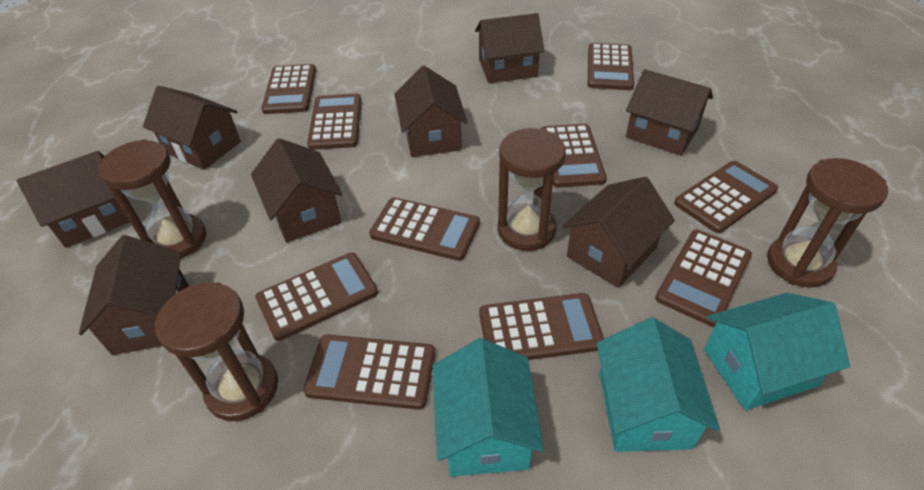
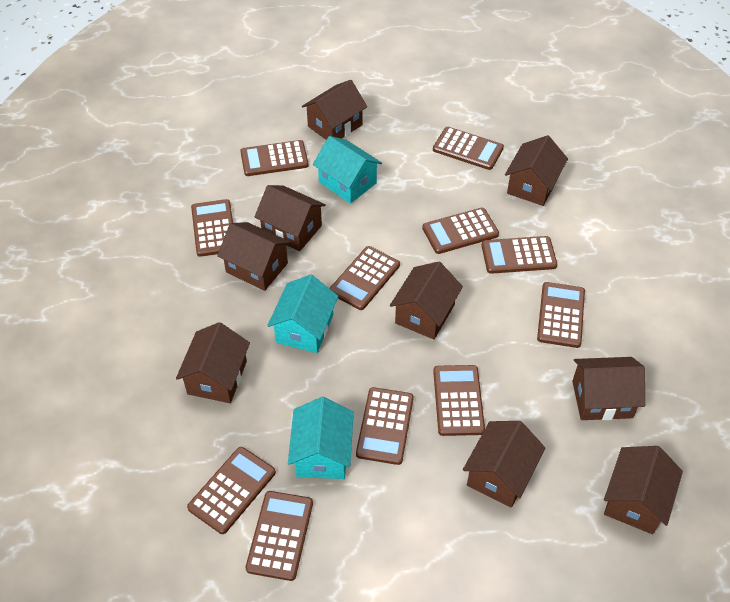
brown calculator: [255,252,378,341] [261,64,316,114] [303,334,435,410] [307,94,361,150] [369,197,480,261] [479,293,604,360] [541,124,607,188] [588,43,634,90] [655,230,752,327] [674,161,778,233] = 10 -> [187,447,276,534] [191,199,233,257] [240,140,309,176] [245,491,313,581] [329,246,400,310] [356,387,414,465] [422,208,499,254] [433,127,504,170] [433,365,485,436] [481,236,557,274] [537,282,585,348] = 11
brown hourglass: [98,139,206,259] [154,282,278,421] [498,128,566,251] [767,158,888,288] = 4 -> none = 0
brown house: [17,151,130,248] [79,235,189,355] [143,86,241,170] [251,138,343,243] [394,66,468,157] [475,13,544,83] [562,177,675,288] [626,69,713,156] = 8 -> [176,322,250,403] [217,222,291,291] [254,185,326,251] [302,80,367,140] [390,262,463,339] [463,421,546,508] [505,135,568,206] [572,357,645,420] [604,446,683,534] = 9

